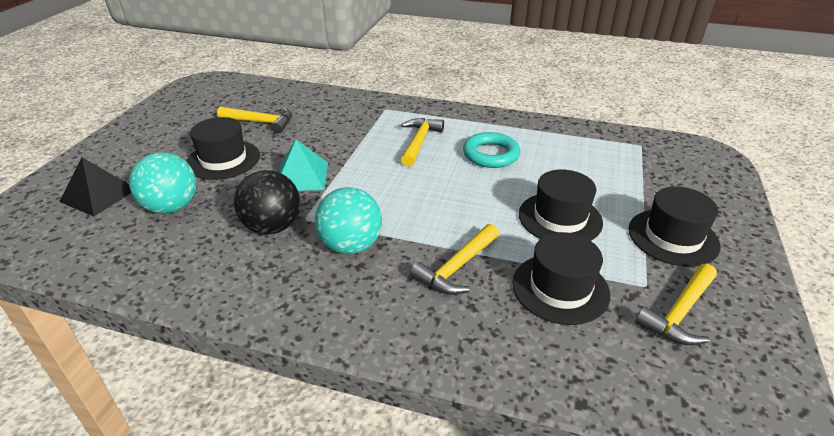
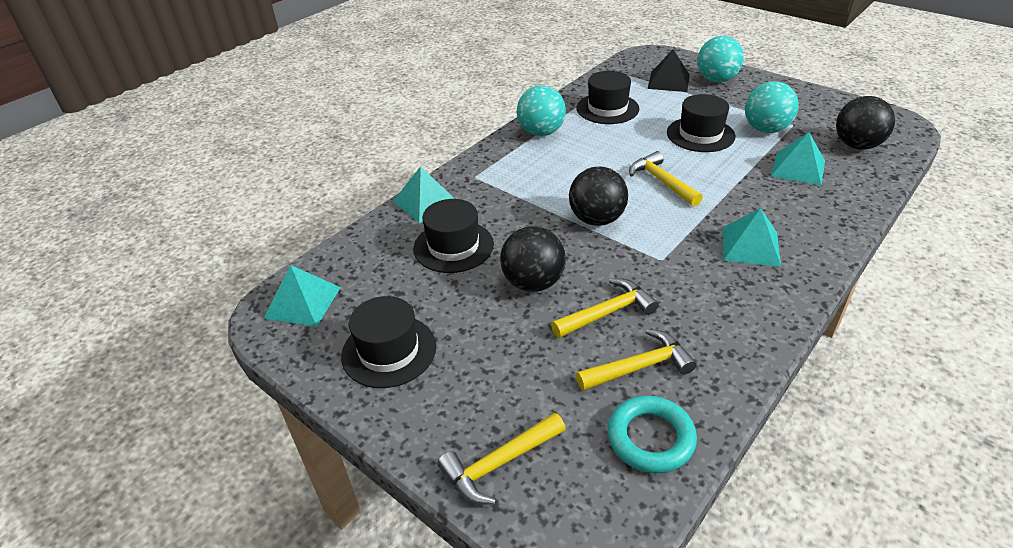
black ball: [234,170,300,235] = 1 -> [500,226,566,292] [569,166,628,226] [836,96,895,150] = 3
turquoise ball: [129,152,197,214] [315,187,382,254] = 2 -> [517,86,566,136] [697,36,744,82] [745,81,799,133] = 3
turquoise pyramid: [279,140,328,191] = 1 -> [264,265,341,327] [393,166,455,223] [723,208,781,267] [771,132,825,185] = 4

